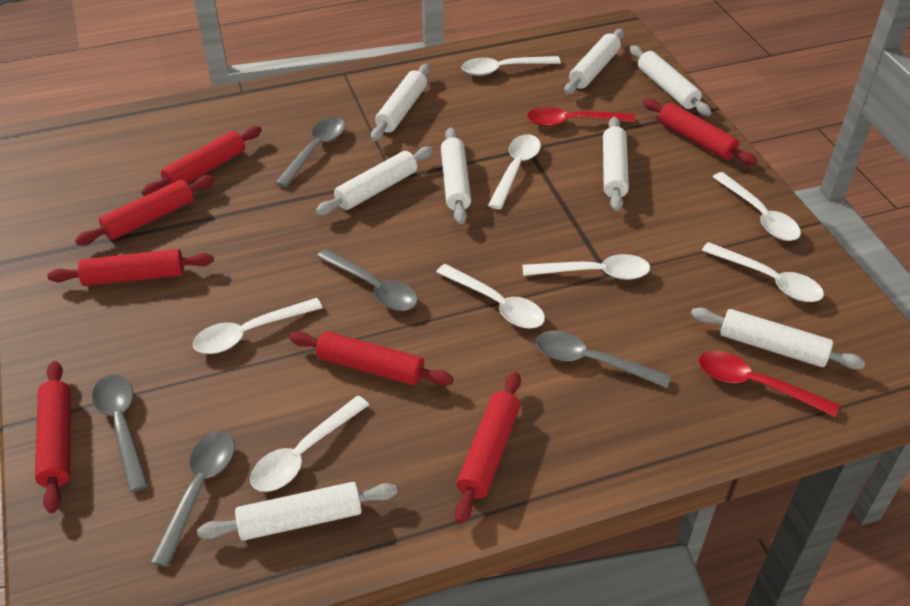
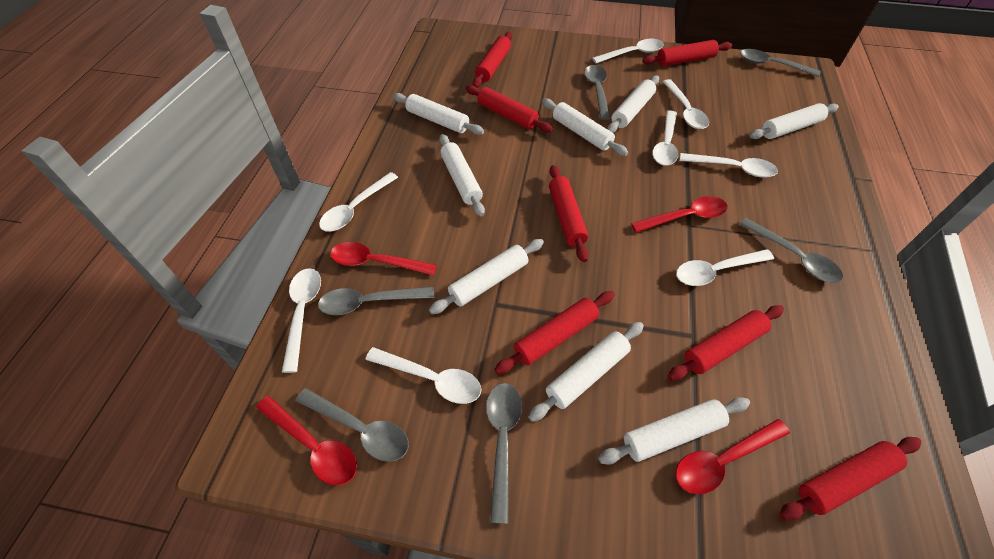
grey spoon: [92,374,148,492] [150,431,235,567] [275,117,345,187] [317,249,418,311] [535,331,671,388] = 5 -> [296,388,409,462] [318,287,434,315] [486,383,522,524] [584,65,610,120] [739,218,843,283] [740,49,820,77] = 6
red spoon: [527,107,635,126] [698,351,839,417] = 2 -> [256,396,357,485] [330,242,437,276] [631,196,728,233] [675,419,790,494] = 4

